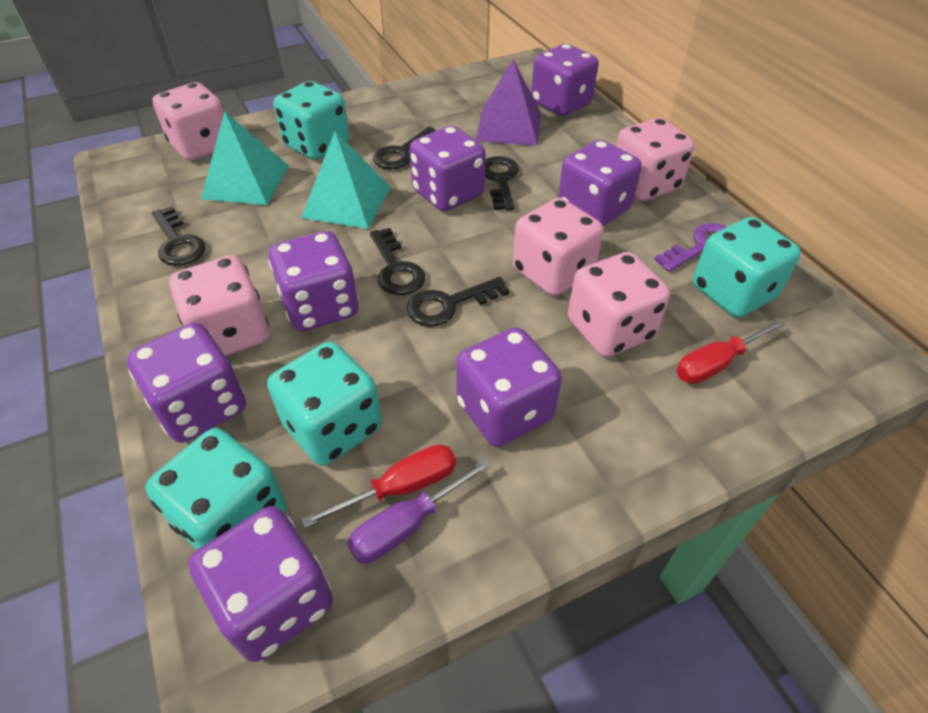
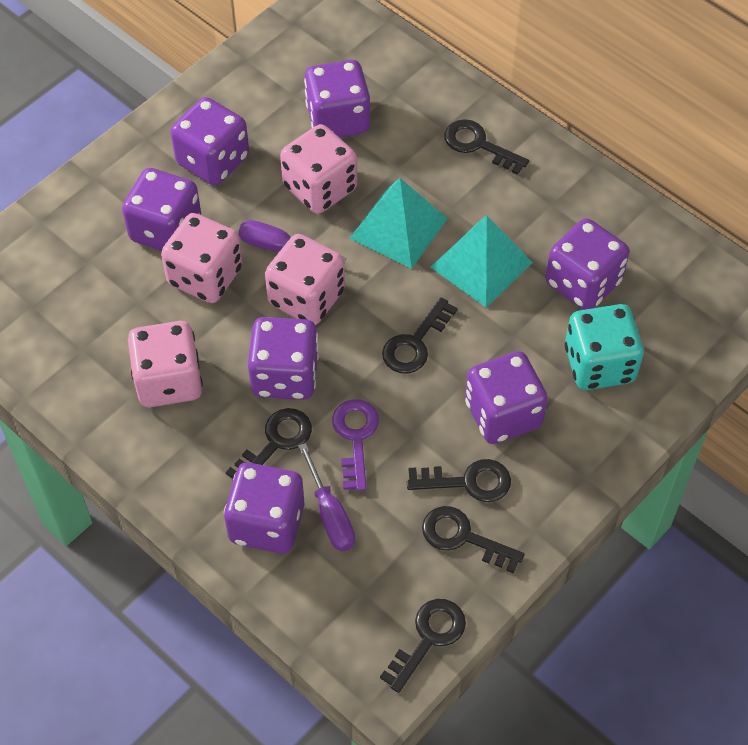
black key: [152,206,205,266] [370,228,425,295] [373,127,436,169] [407,277,510,327] [485,156,519,210] = 5 -> [226,408,312,479] [380,599,466,693] [382,298,458,374] [407,459,511,502] [422,506,525,574] [444,119,529,175] = 6
pink dice: [152,82,224,161] [169,255,269,356] [513,198,603,296] [568,252,670,357] [616,118,695,201] = 5 -> [128,321,203,407] [161,213,243,303] [265,234,345,325] [280,124,357,214] = 4
purple pyramid: [476,59,541,146] = 1 -> none = 0
purple screwdriver: [347,458,492,563] = 1 -> [238,220,347,263] [298,443,355,551] = 2
red screwdriver: [301,444,456,528] [677,319,785,384] = 2 -> none = 0
turquoise dice: [145,428,286,550] [267,342,382,466] [274,81,349,159] [693,217,801,317] = 4 -> [565,304,644,390] = 1

